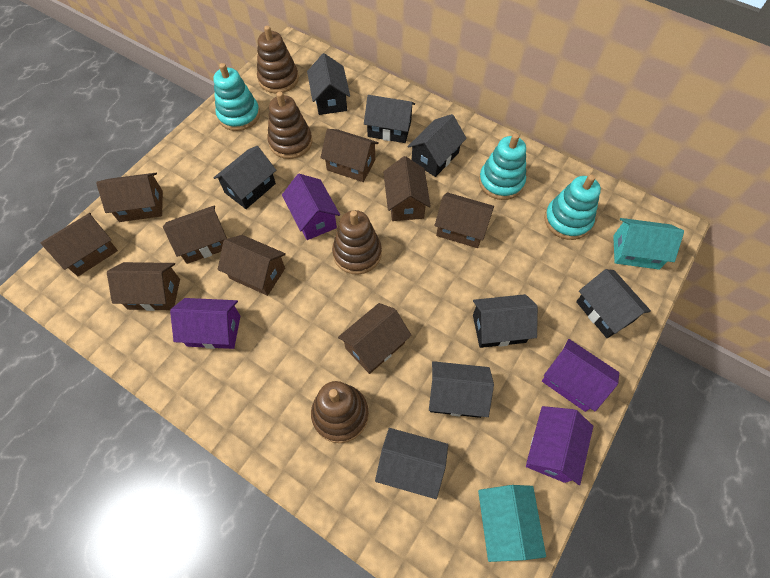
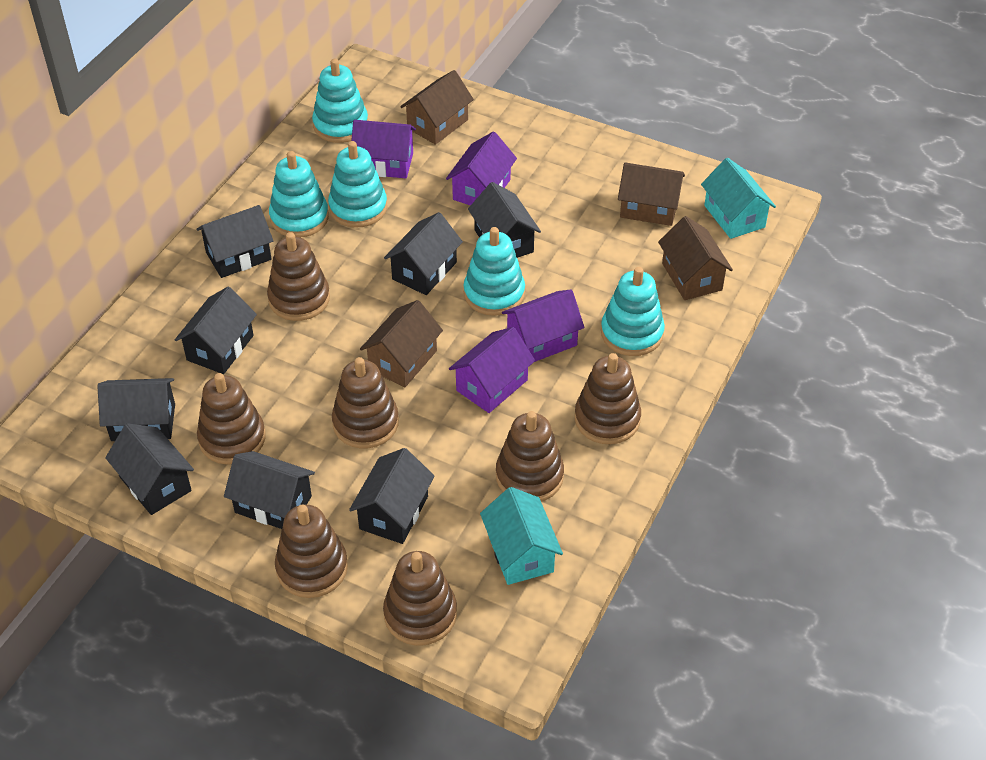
brown house: [41,213,118,276] [96,173,163,222] [107,262,180,311] [163,206,227,264] [218,235,286,296] [320,129,379,182] [338,303,412,374] [383,156,431,221] [434,192,494,248] = 9 -> [360,300,443,387] [400,70,474,145] [618,163,685,226] [658,216,733,300] = 4
brown stacking toy: [257,26,299,94] [267,92,312,159] [311,381,369,443] [332,210,382,275] = 4 -> [197,373,266,465] [267,232,330,321] [275,505,348,598] [332,357,399,448] [383,551,457,646] [496,411,564,501] [575,353,641,444] = 7
turquoise stacking toy: [213,63,260,131] [479,133,526,200] [544,175,601,240] = 3 -> [269,151,329,237] [312,59,368,143] [328,141,387,228] [464,227,525,316] [601,267,665,356] = 5

